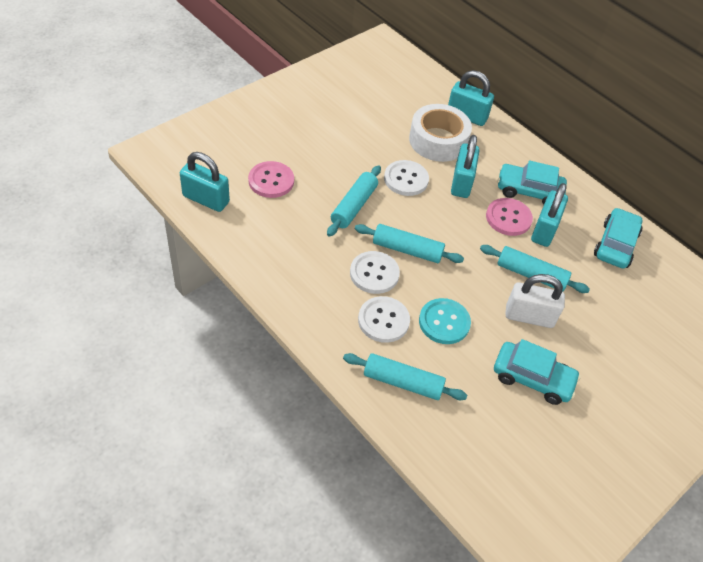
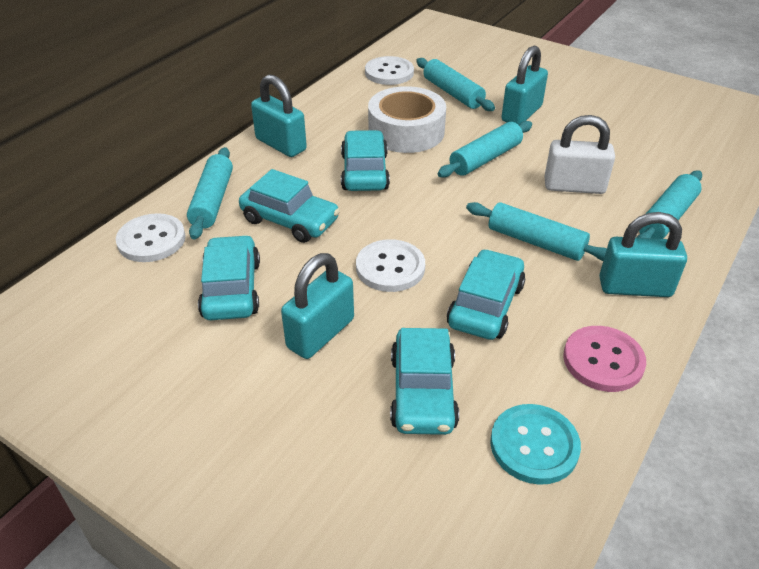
pink button: [248,161,294,198] [486,198,533,236] = 2 -> [563,326,646,392] = 1
turquoise car: [494,339,581,405] [497,160,567,205] [594,208,643,269] = 3 -> [198,235,260,320] [239,169,340,243] [341,130,390,191] [390,328,459,435] [447,249,525,340] = 5
turquoise rolling pin: [327,165,381,237] [343,353,467,400] [355,224,464,263] [480,245,590,293] = 4 -> [187,147,233,240] [416,58,495,111] [438,121,532,178] [466,202,607,261] [636,170,702,239] = 5

